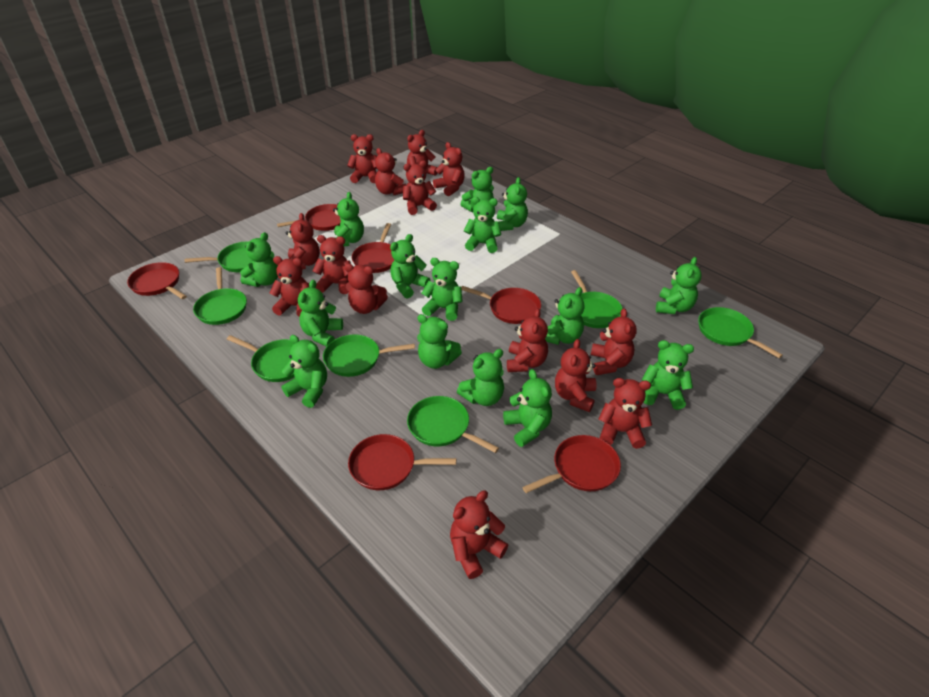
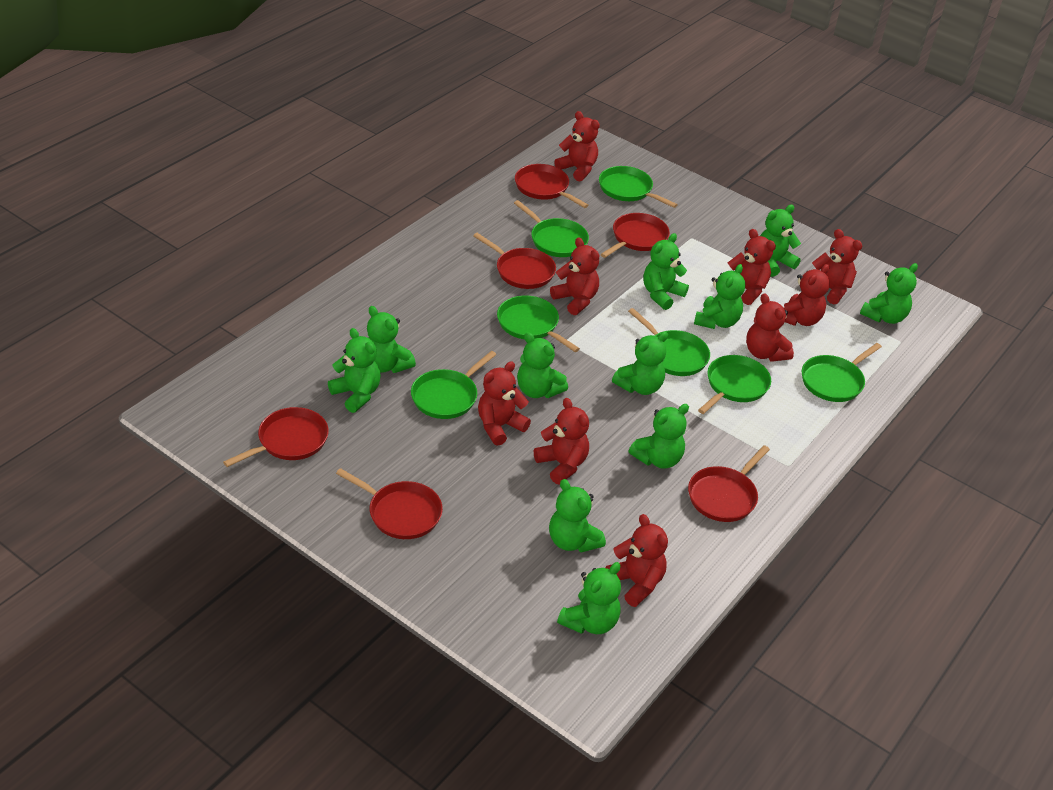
green teddy bear: [240,232,278,287] [281,335,327,408] [298,280,343,347] [333,192,364,246] [390,234,430,299] [417,314,462,369] [421,258,463,321] [457,349,504,406] [460,167,494,212] [464,197,501,253] [497,177,528,231] [503,369,552,447] [545,287,584,345] [642,340,694,410] [656,257,702,314] = 15 -> [328,328,381,413] [367,306,416,373] [517,332,568,398] [549,479,606,553] [557,562,621,634] [612,332,668,395] [629,404,689,469] [643,233,689,310] [694,264,745,329] [760,205,801,277] [860,263,918,324] = 11
red teddy bear: [270,256,309,317] [286,213,320,270] [313,235,351,294] [344,264,388,314] [347,134,377,183] [375,148,407,195] [403,161,437,215] [407,130,438,176] [433,142,465,196] [450,491,508,579] [507,308,548,372] [555,339,597,412] [591,308,636,375] [599,378,652,449] = 14 -> [478,362,531,446] [534,398,589,484] [550,237,599,315] [554,111,600,182] [605,514,668,607] [728,229,776,305] [746,293,794,362] [784,264,830,326] [812,229,862,305] = 9

